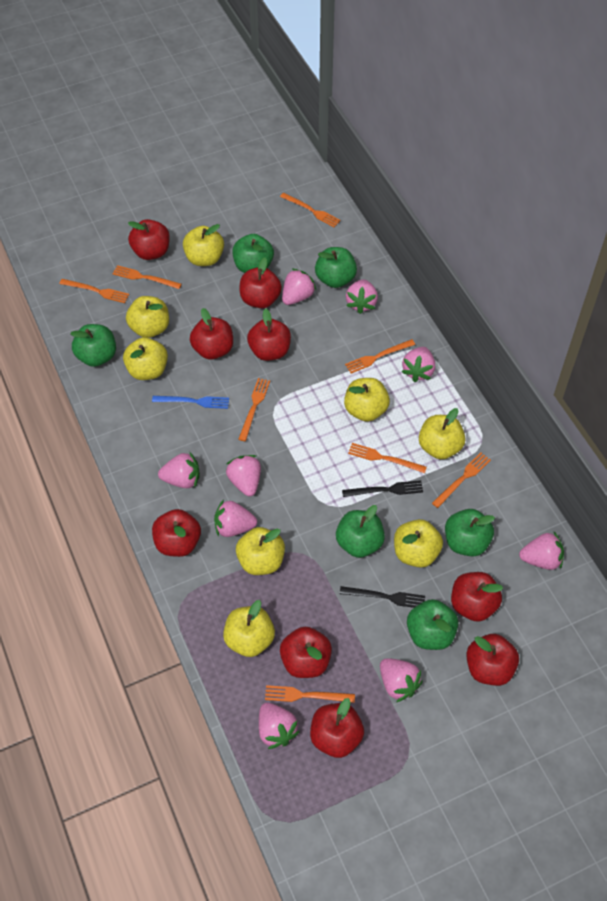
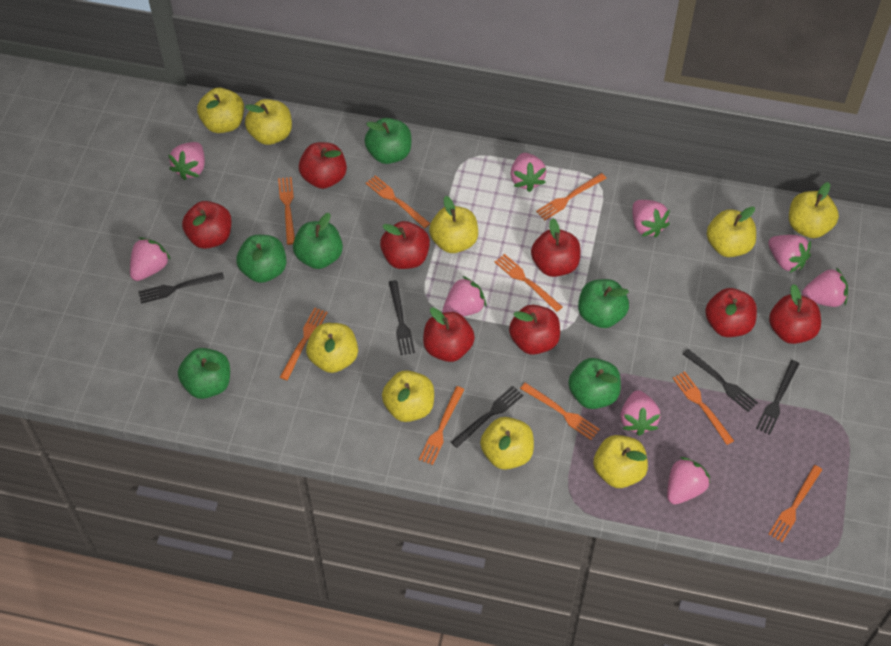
black fork: [340,586,425,608] [342,480,423,497] = 2 -> [138,272,224,304] [389,280,415,355] [451,386,523,448] [683,349,758,412] [756,360,799,435] = 5
blue fork: [152,396,229,409] = 1 -> none = 0
orange fork: [59,279,129,303] [112,265,182,289] [238,378,270,441] [265,685,355,703] [280,193,341,227] [345,339,415,374] [348,443,427,473] [432,452,491,508] = 8 -> [278,177,295,245] [280,308,328,380] [366,175,430,228] [419,386,465,465] [495,254,562,312] [520,382,600,440] [536,173,606,220] [673,371,734,445] [768,465,822,542] = 9
red apple: [128,219,170,260] [152,509,201,557] [190,308,233,360] [240,257,282,308] [247,308,291,361] [280,627,332,678] [310,698,364,758] [451,572,503,622] [466,634,519,686] = 9 -> [182,201,232,249] [299,142,347,189] [380,221,430,269] [423,307,475,362] [509,305,560,355] [531,218,580,277] [705,288,757,337] [769,284,821,344] = 8
yellow apple: [123,337,168,380] [126,296,169,338] [183,224,224,266] [223,600,275,657] [236,527,285,575] [344,378,390,422] [394,519,443,568] [419,408,466,459] = 8 -> [197,88,244,133] [245,99,292,145] [306,323,358,373] [382,370,434,422] [429,196,478,253] [480,417,534,470] [594,435,648,488] [707,206,756,257] [789,182,839,238] = 9

